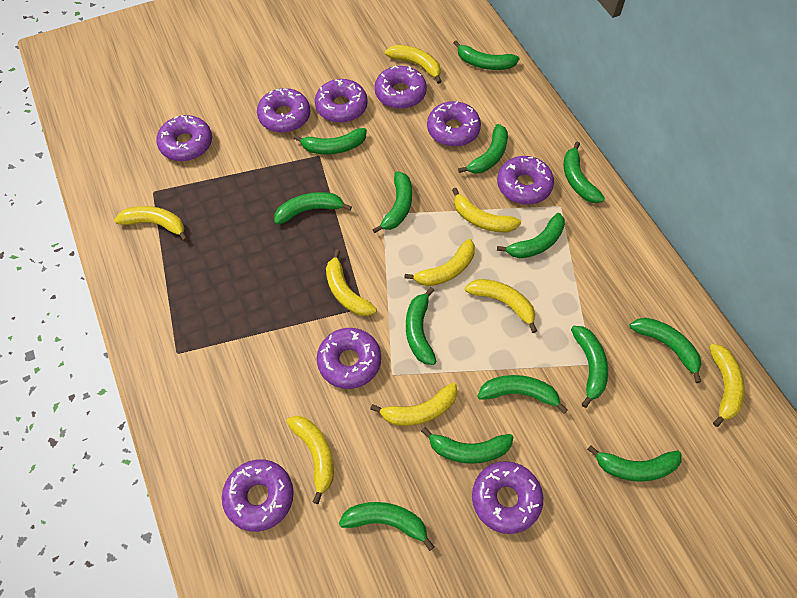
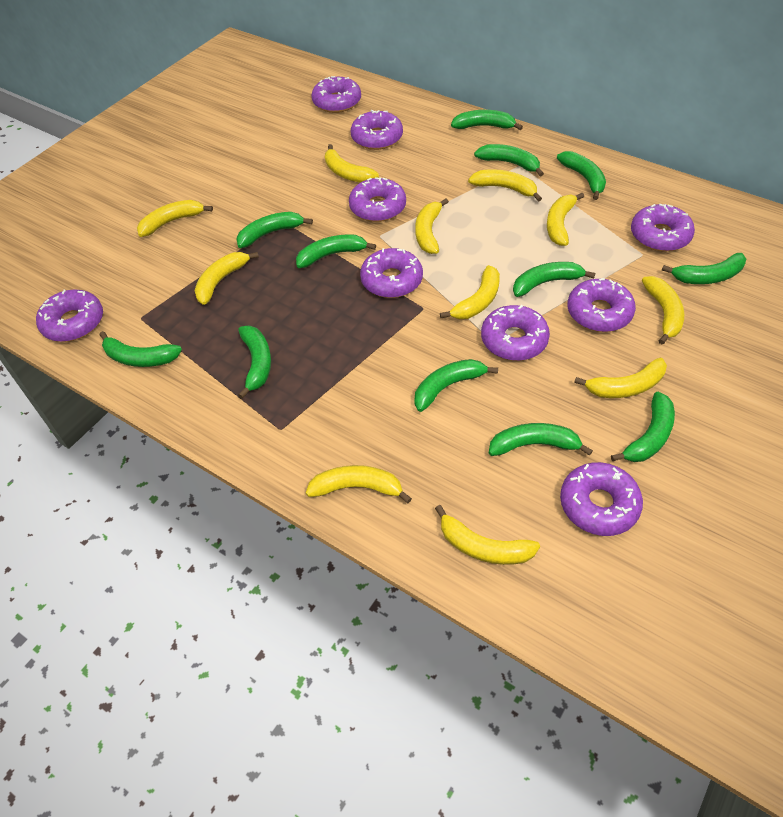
green banana: [274,192,352,225] [293,128,367,154] [339,502,434,551] [372,171,412,233] [406,287,437,365] [421,427,513,464] [454,40,520,70] [458,124,508,174] [477,375,568,414] [497,213,565,258] [563,142,605,203] [571,326,608,408] [587,445,682,482] [630,318,701,383] = 14 -> [100,331,182,367] [236,212,313,248] [238,326,271,399] [296,234,376,268] [414,359,498,412] [451,110,523,130] [474,144,544,177] [489,423,593,456] [513,262,595,297] [557,151,606,200] [611,392,675,462] [662,253,746,284] = 12
yellow banana: [114,206,188,241] [286,416,334,504] [326,250,377,316] [370,383,457,426] [385,45,442,84] [404,239,475,286] [452,188,521,232] [465,279,537,333] [709,344,745,427] = 9 -> [137,200,213,237] [195,252,259,305] [306,465,412,503] [325,144,379,182] [415,198,449,254] [435,505,540,565] [440,265,500,319] [468,169,542,202] [547,193,584,246] [574,358,667,398] [642,276,684,344] = 11

